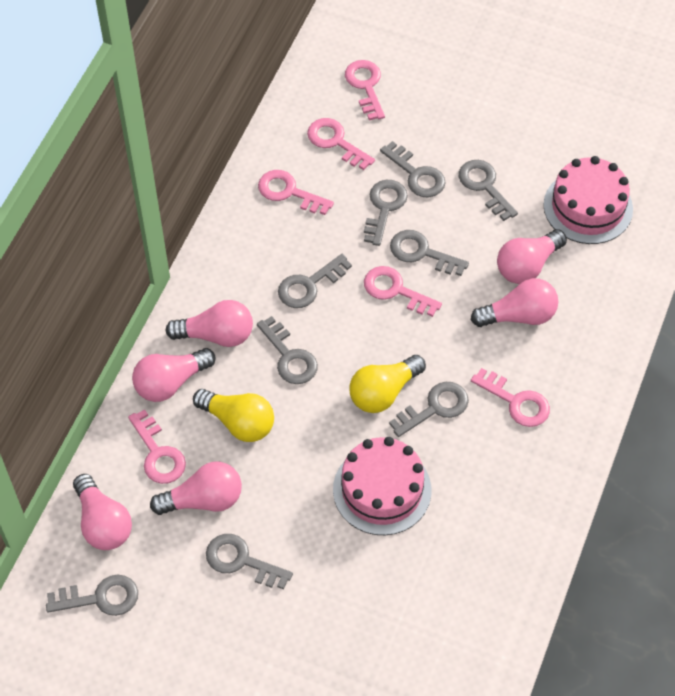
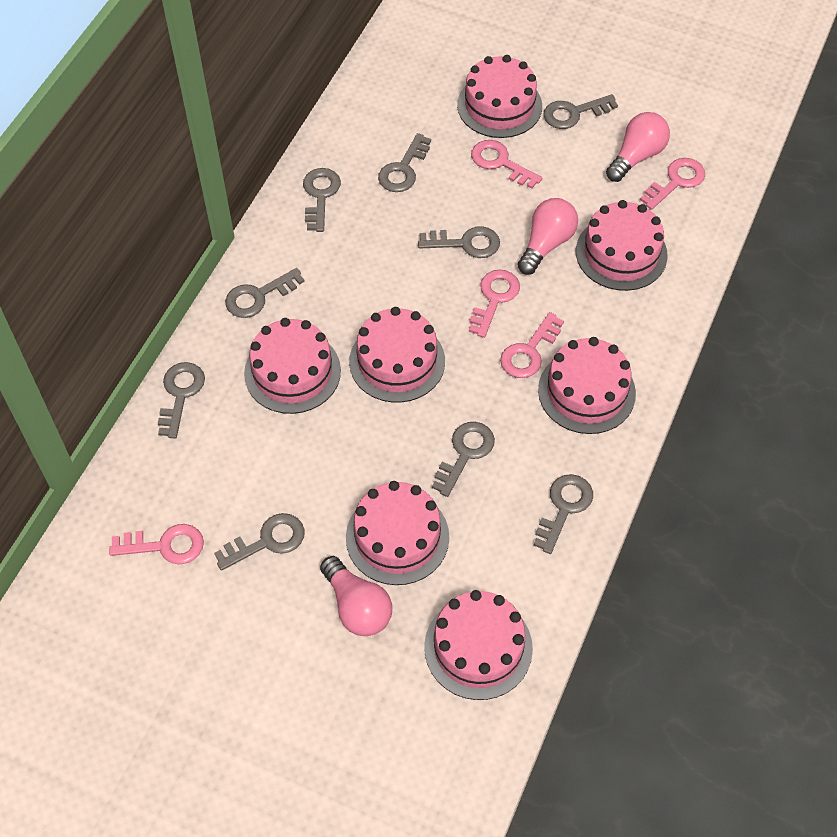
pink cake: [333,437,432,535] [544,156,633,244] = 2 -> [244,318,341,414] [346,481,449,585] [349,307,445,403] [424,590,533,700] [457,55,542,138] [538,337,636,434] [576,200,668,291] = 7
pink key: [128,409,186,484] [258,170,334,215] [307,118,375,170] [345,60,385,120] [364,266,442,317] [471,368,550,427] = 6 -> [109,524,204,564] [469,269,520,338] [471,140,542,189] [500,312,564,378] [640,158,705,210] = 5
pink light bulb: [73,474,132,550] [132,348,216,402] [150,462,242,515] [165,300,253,347] [471,278,558,327] [497,229,567,284] = 6 -> [320,556,392,636] [518,198,578,275] [606,112,670,182] = 3
yellow light bulb: [193,389,274,442] [349,355,426,413] = 2 -> none = 0

